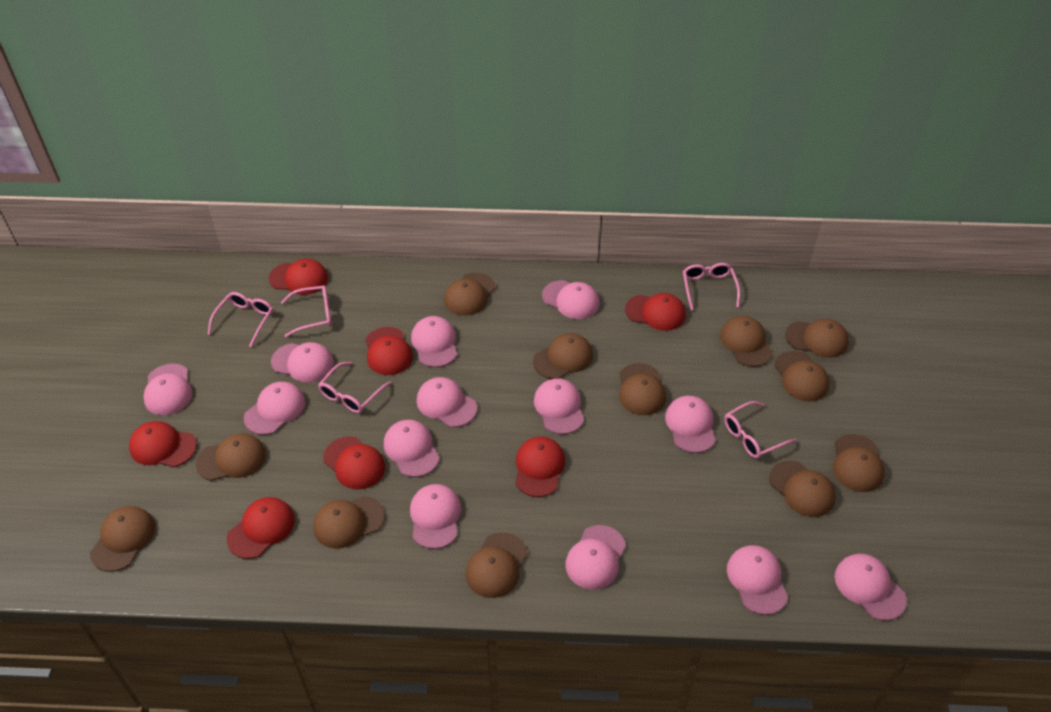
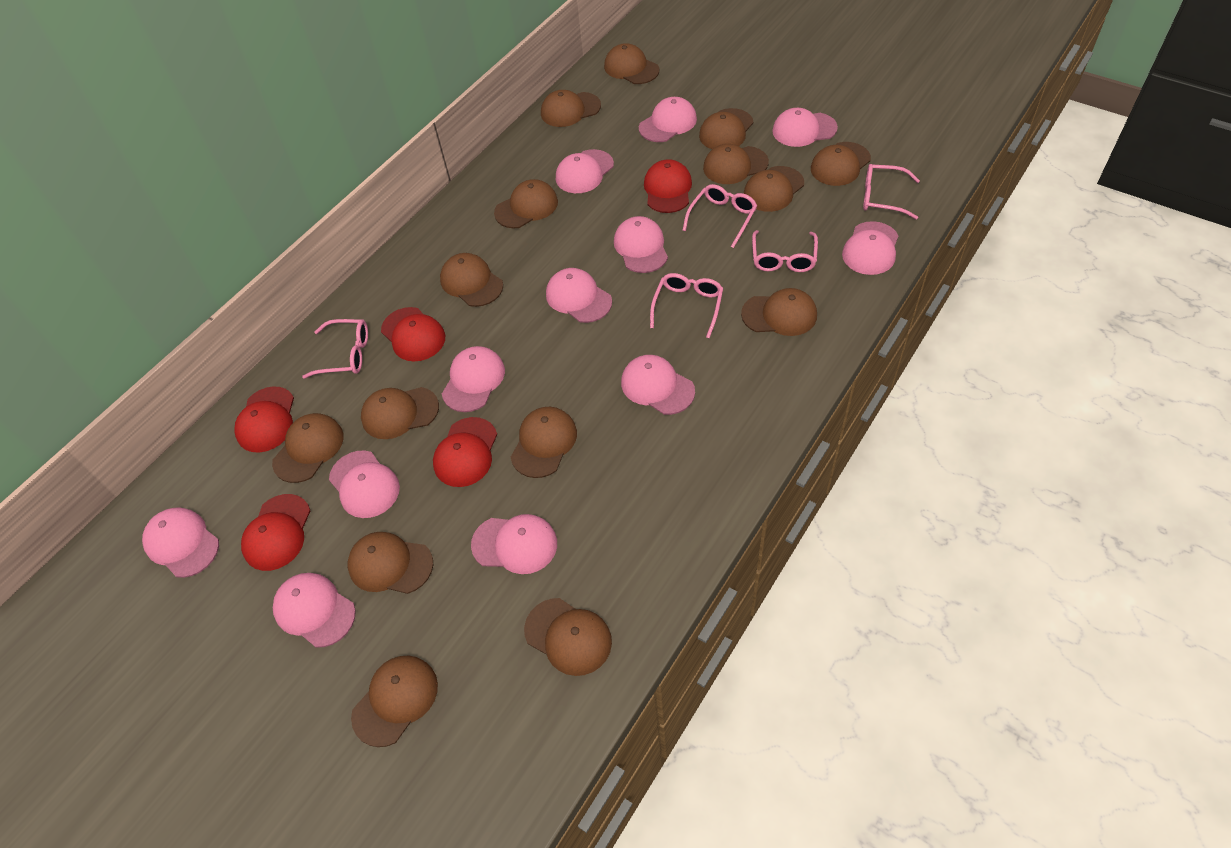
brown cap: [90,506,155,572] [196,433,266,481] [313,496,385,549] [444,273,495,316] [465,532,527,598] [533,333,593,379] [619,363,666,415] [720,316,773,367] [769,461,836,517] [774,351,830,401] [785,319,849,358] [833,434,885,492] = 12 -> [272,413,344,483] [348,532,433,594] [351,655,438,747] [361,387,439,439] [440,253,503,307] [494,179,558,228] [511,407,577,478] [524,598,612,676] [541,90,601,127] [604,43,659,84] [699,108,753,149] [703,144,769,184] [741,288,817,336] [744,166,804,212] [811,142,871,186] = 15
pink cap: [143,364,193,415] [244,382,305,435] [271,342,334,383] [384,420,440,477] [410,484,461,549] [411,316,457,367] [417,377,477,427] [534,378,584,434] [542,280,600,319] [565,525,626,590] [665,396,716,453] [727,545,788,615] [835,554,907,621] = 13 -> [142,508,219,578] [273,573,356,648] [329,451,400,518] [442,346,505,412] [471,514,557,574] [546,268,612,323] [556,149,614,193] [614,216,668,273] [621,355,695,415] [639,97,697,142] [772,108,838,147] [842,221,899,275] = 12
red cap: [129,421,197,467] [227,497,295,559] [269,259,328,295] [323,436,385,490] [365,327,413,375] [515,437,565,497] [625,293,686,331] = 7 -> [234,386,294,453] [241,494,310,571] [381,307,445,362] [433,417,497,487] [644,159,692,213] = 5

